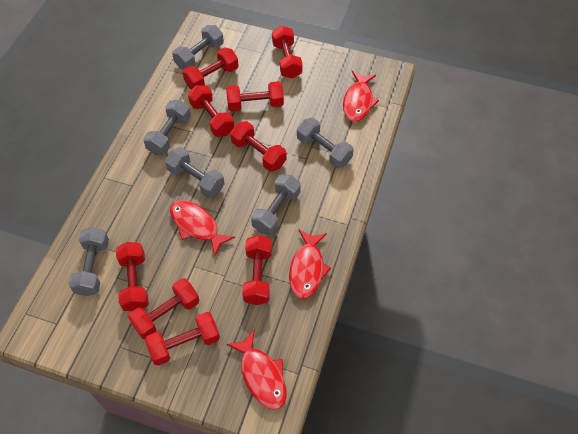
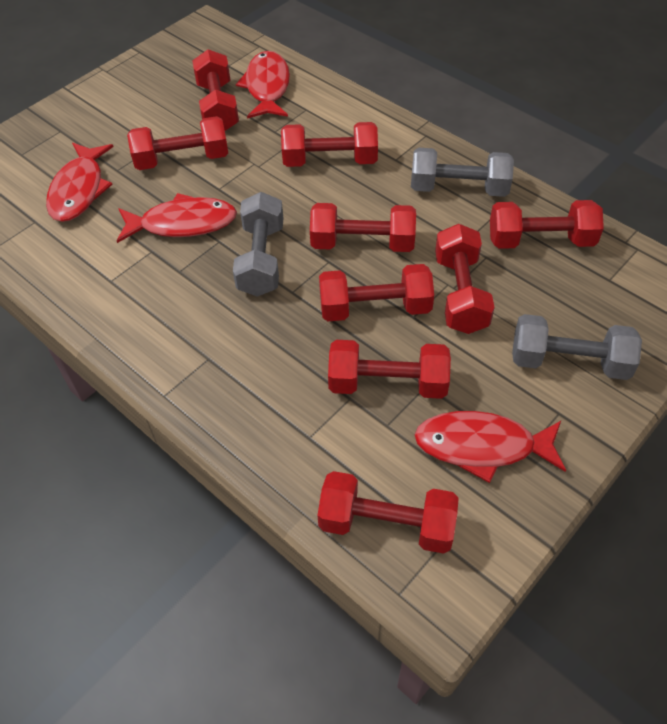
grey dumbbell: [68,227,109,296] [143,100,191,155] [165,147,225,198] [172,25,224,70] [251,174,301,235] [297,118,354,168] = 6 -> [233,192,283,297] [411,148,514,197] [512,314,642,380] = 3

